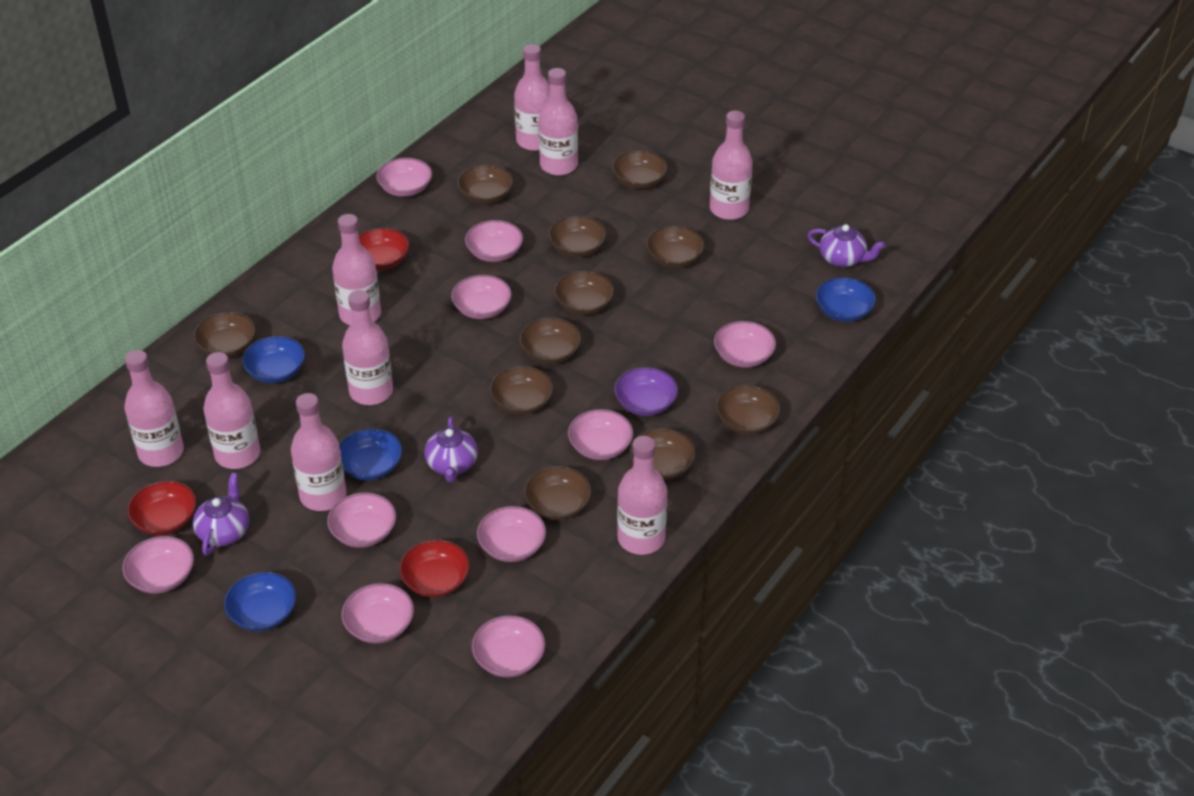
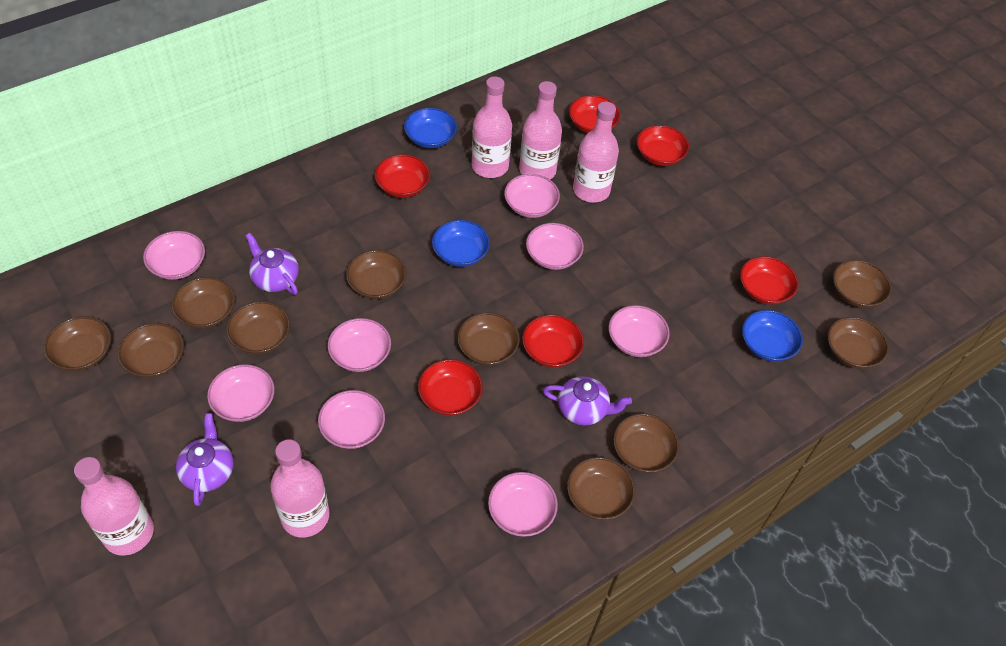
blue bowl: [224,572,297,631] [242,336,305,383] [339,428,402,480] [815,277,876,322] = 4 -> [404,108,457,148] [432,220,490,267] [742,310,803,362] = 3
brown bowl: [193,312,256,358] [457,165,513,204] [490,366,553,415] [519,318,581,364] [524,466,592,520] [548,216,606,257] [554,271,614,315] [612,150,668,189] [630,428,696,480] [646,226,704,268] [716,385,781,434] = 11 -> [44,316,111,371] [117,323,184,378] [171,277,235,328] [226,301,290,354] [346,250,406,299] [457,313,520,365] [567,457,635,520] [613,413,679,473] [828,317,889,369] [833,260,892,308] = 10
pink bottle: [124,350,184,467] [203,352,260,469] [291,393,346,511] [332,214,381,326] [342,290,393,405] [514,44,550,151] [539,68,578,176] [617,436,667,555] [710,111,753,220] = 9 -> [74,457,154,556] [270,439,330,538] [472,76,512,178] [519,81,562,179] [573,102,619,203] = 5
pink bowl: [122,536,194,593] [327,492,396,548] [342,583,414,643] [376,158,432,197] [451,275,512,319] [465,220,523,262] [472,615,545,677] [477,506,546,562] [568,409,634,460] [714,321,776,368] = 10 -> [143,231,205,280] [207,364,275,422] [318,390,385,449] [328,318,391,372] [488,472,558,537] [504,174,560,218] [526,223,584,270] [608,305,670,357] = 8
purple bowl: [614,367,678,416] = 1 -> none = 0
red bowl: [127,481,197,535] [359,228,410,270] [399,539,470,597] = 3 -> [375,154,430,198] [418,359,483,416] [522,315,584,367] [569,95,621,133] [637,125,689,166] [740,256,799,305] = 6

